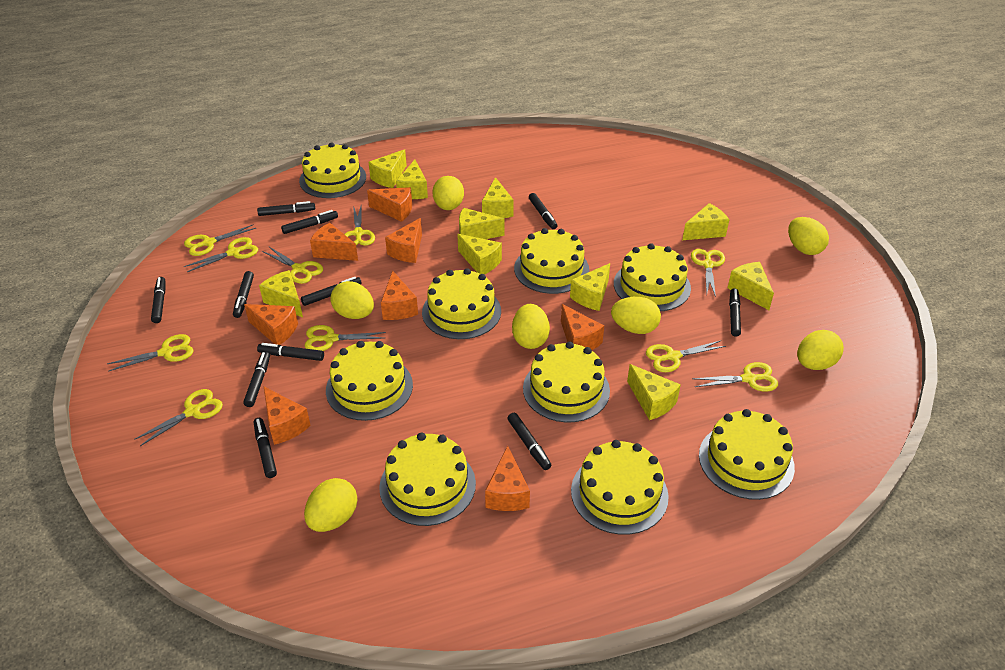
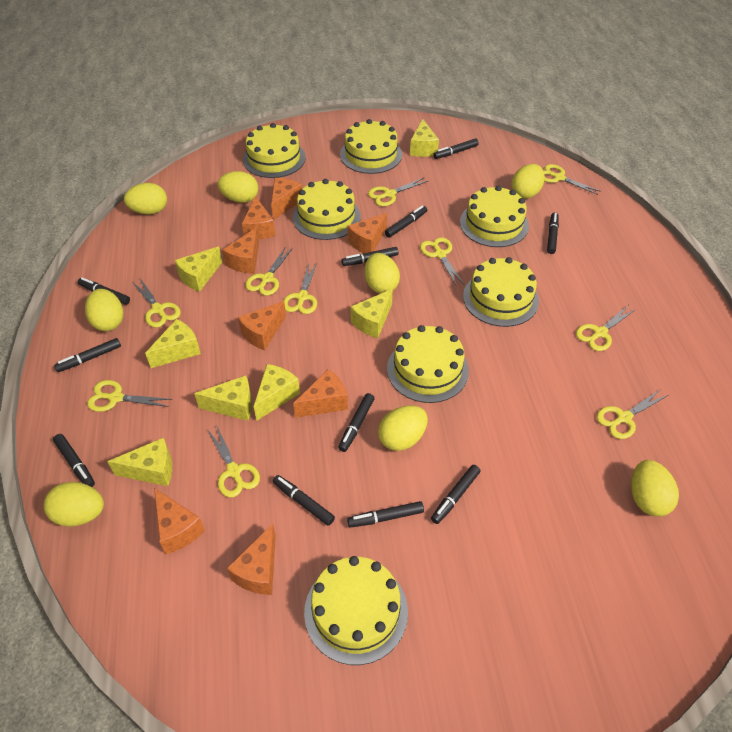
yellow cake: [299,142,366,198] [326,341,413,421] [379,433,476,526] [422,268,501,339] [514,228,589,294] [523,342,610,422] [571,440,669,535] [614,243,691,311] [699,409,795,500] = 9 -> [243,123,306,178] [293,179,361,240] [304,556,408,665] [340,119,402,174] [387,325,469,403] [460,185,529,247] [463,257,539,327] = 7
yellow cheese: [259,270,303,318] [368,149,407,188] [396,160,428,199] [457,234,502,275] [459,208,504,239] [482,177,514,218] [570,263,610,311] [627,364,681,420] [682,203,729,240] [728,262,774,310] = 10 -> [107,437,172,486] [145,319,201,368] [175,246,222,292] [194,375,252,421] [254,364,300,421] [351,289,393,338] [410,119,439,157] = 7
yellow egg: [304,478,357,532] [331,281,374,319] [432,176,464,210] [512,304,550,349] [611,297,661,334] [788,217,829,255] [797,330,844,370] = 7 -> [44,482,104,527] [85,289,123,331] [124,183,167,215] [218,171,258,203] [365,253,400,294] [378,405,428,451] [511,164,545,199] [631,460,679,517] = 8

